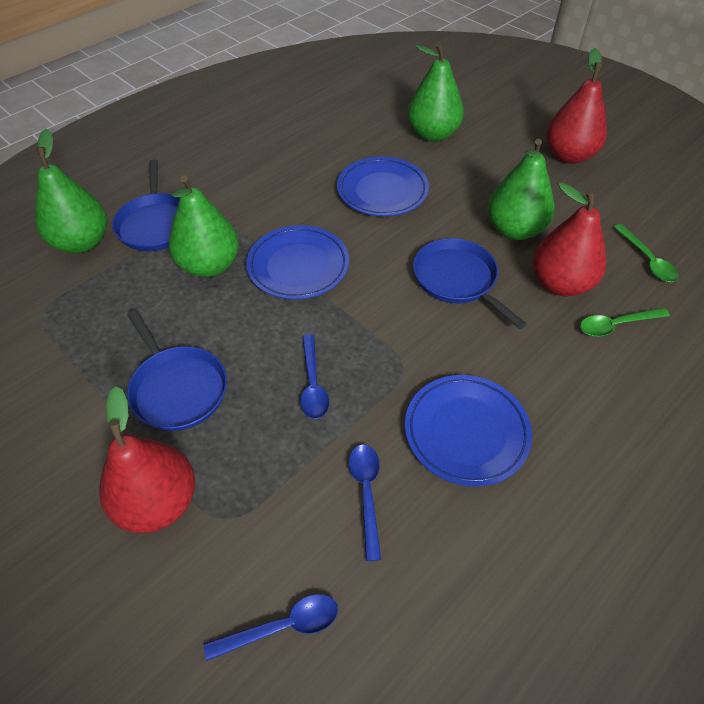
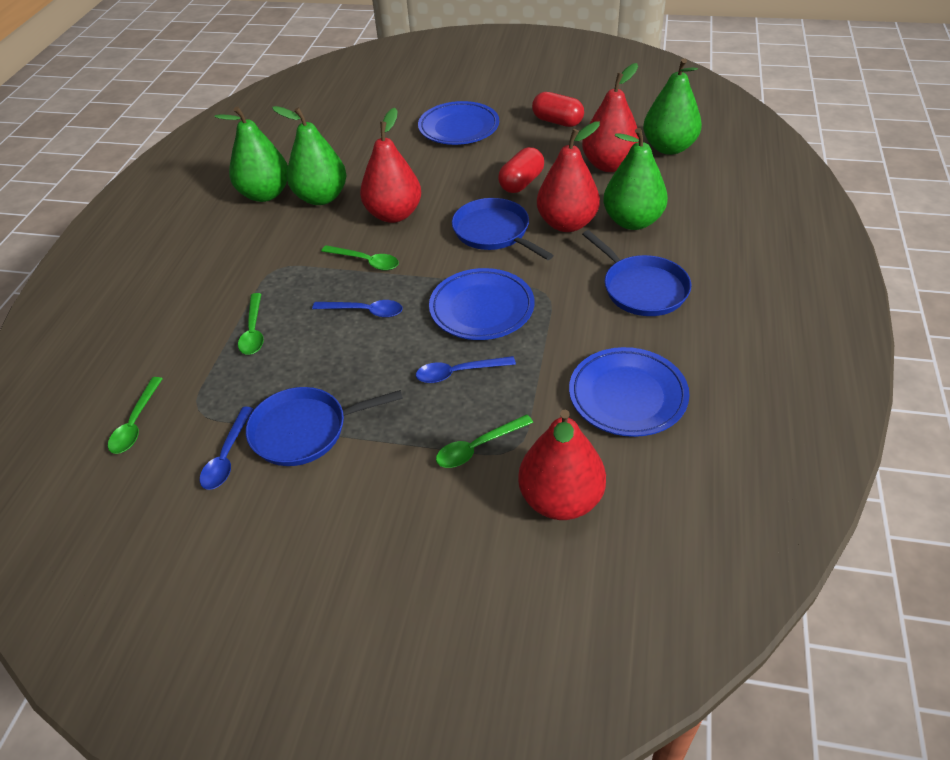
green spoon: [580,308,670,337] [614,224,679,282] = 2 -> [108,377,163,454] [238,293,264,355] [321,245,399,270] [436,415,533,468] = 4
red capsule: none = 0 -> [498,147,544,193] [532,92,584,127] = 2
red pear: [99,386,195,533] [533,182,606,297] [546,48,607,164] = 3 -> [360,108,421,223] [518,410,606,520] [537,121,600,232] [582,63,639,172] = 4

